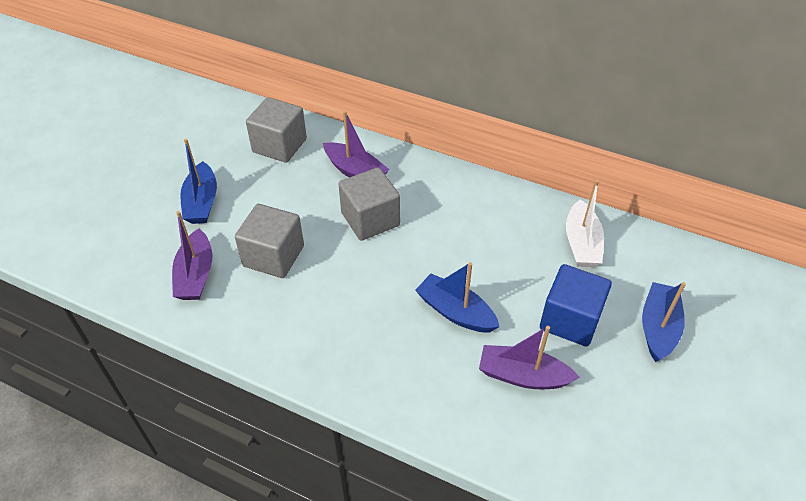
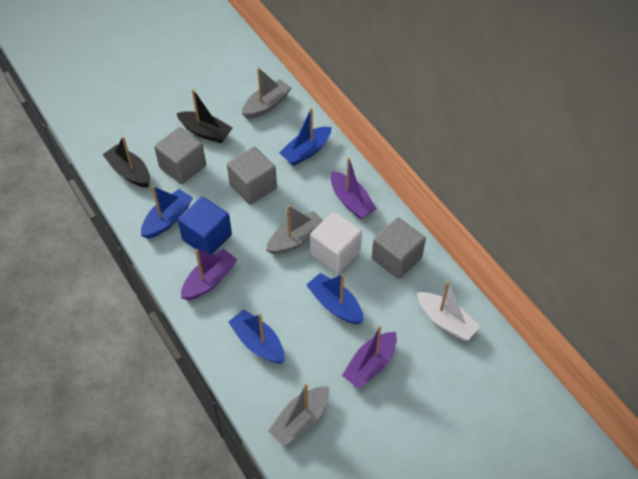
black boat: none = 0 -> [102,136,150,188] [176,89,232,143] = 2
blue boat: [180,139,217,224] [415,262,500,332] [642,282,686,362] = 3 -> [141,186,193,239] [228,309,284,364] [279,108,331,166] [306,273,364,324] = 4
grey boat: none = 0 -> [242,68,291,119] [266,205,323,254] [268,383,329,446] = 3
white cube: none = 0 -> [310,212,362,273] = 1

